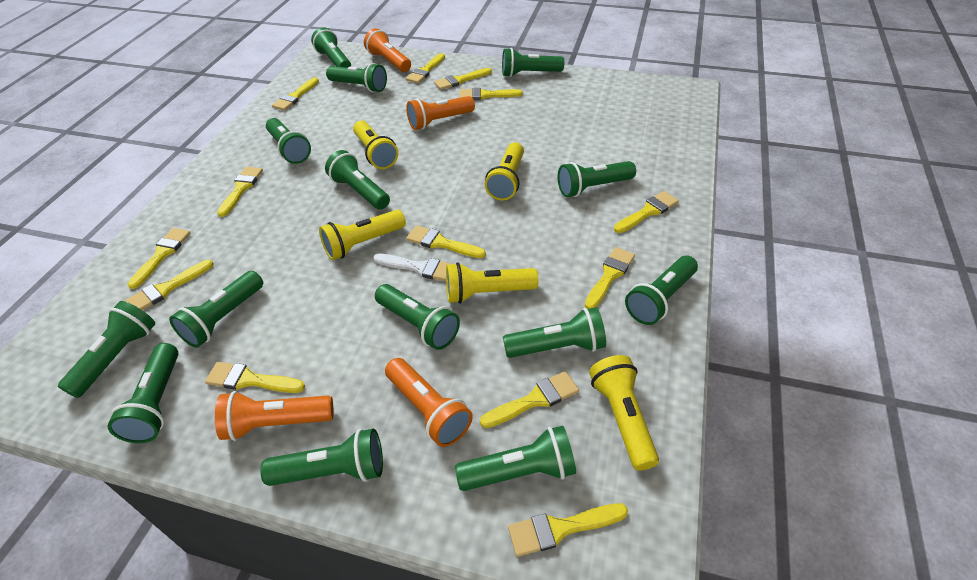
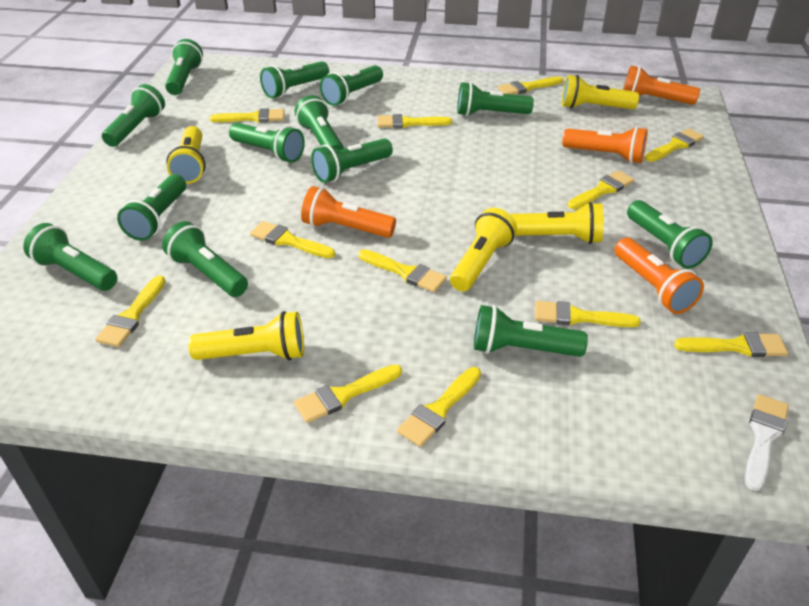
green flashlight: [58,301,155,398] [108,343,179,443] [169,271,263,348] [260,428,383,486] [266,118,311,164] [311,27,351,67] [325,150,390,210] [326,63,387,93] [375,284,460,350] [455,426,576,491] [502,48,564,77] [503,307,606,358] [558,161,636,197] [625,256,698,325] = 14 -> [23,223,117,291] [102,84,165,147] [117,174,186,241] [162,221,248,297] [165,39,203,95] [229,123,305,163] [260,61,329,98] [295,95,344,150] [311,138,393,183] [320,65,383,106] [457,82,534,116] [474,305,588,357] [627,200,713,269] = 13
yellow brush: [125,260,213,310] [128,228,191,289] [205,362,305,393] [217,167,263,217] [272,77,319,111] [406,53,445,83] [406,225,486,258] [434,68,492,90] [460,88,523,100] [480,371,579,428] [508,503,628,557] [585,247,635,309] [614,191,679,233] = 13 -> [95,276,166,347] [209,108,285,122] [250,221,335,258] [294,364,402,423] [358,249,447,292] [377,114,452,128] [397,367,481,447] [498,76,563,95] [535,301,641,327] [568,171,634,209] [645,128,704,162] [674,332,788,357] = 12

